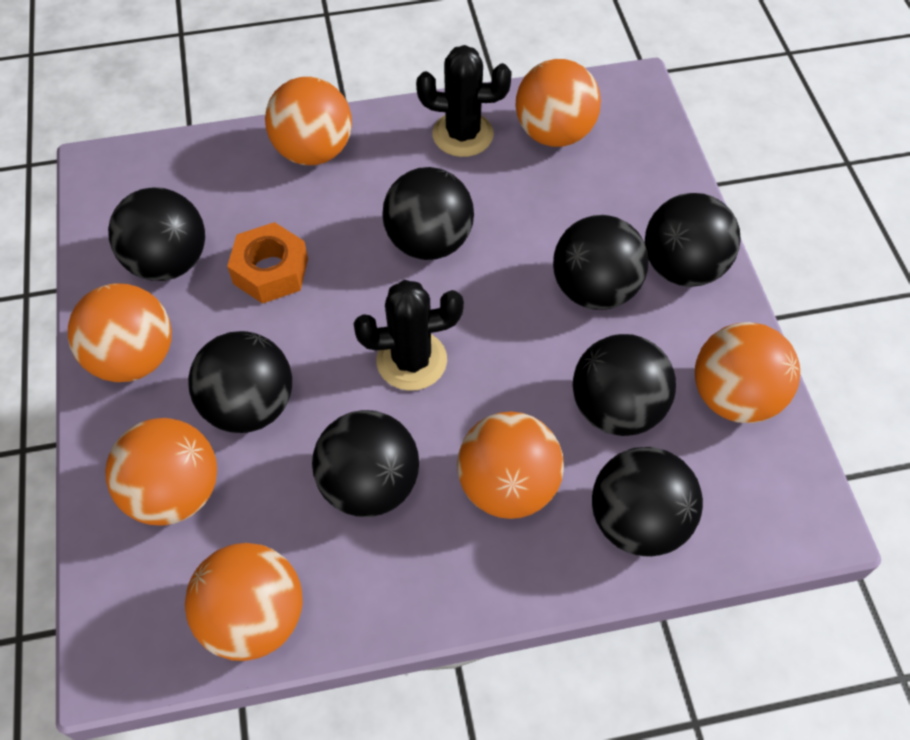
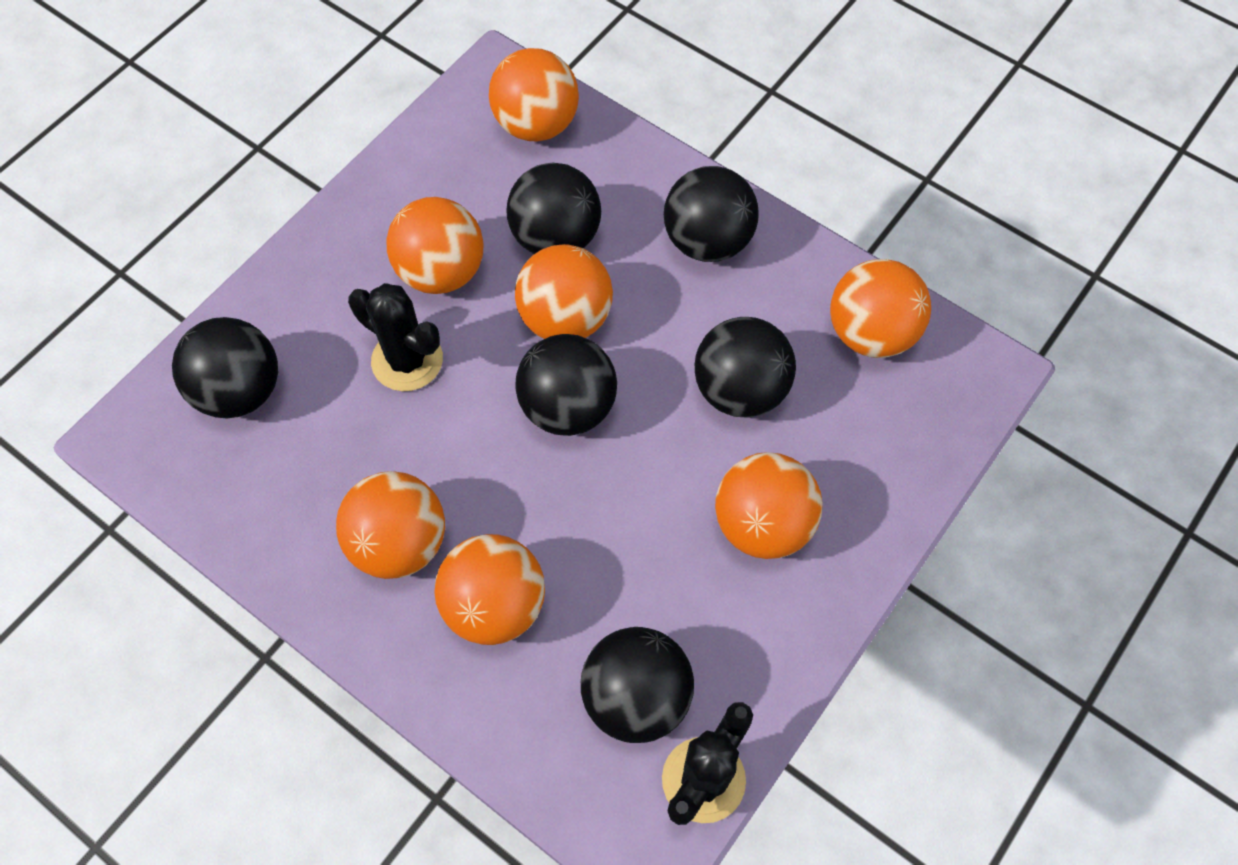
black ball: [108,187,205,281] [188,331,292,433] [312,410,419,517] [382,167,474,260] [553,215,649,310] [573,334,676,436] [592,447,703,557] [645,193,741,287] = 8 -> [172,317,278,418] [506,163,601,254] [515,334,617,436] [581,627,694,743] [664,166,759,262] [695,317,796,418] = 6
orange nut: [227,222,308,304] = 1 -> none = 0

